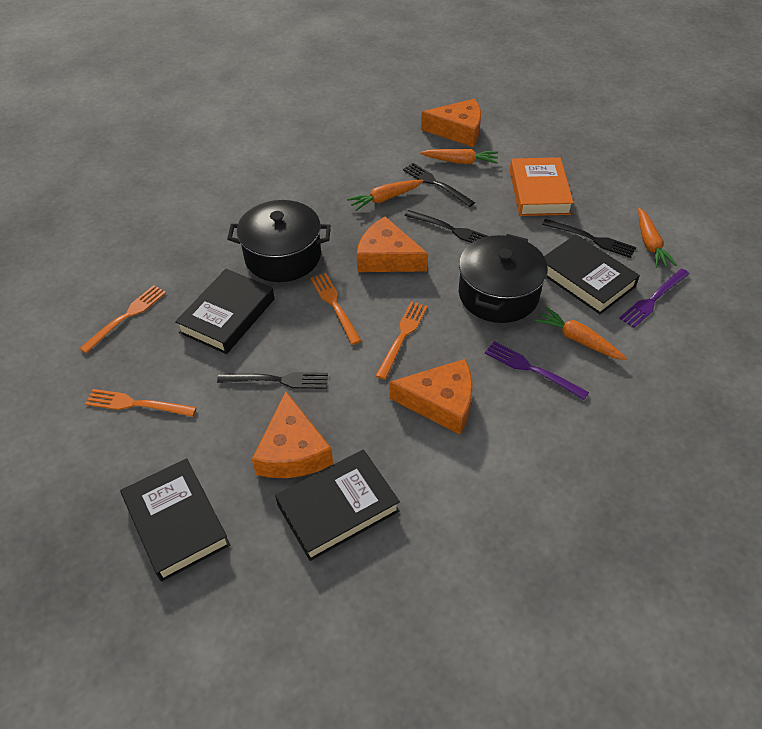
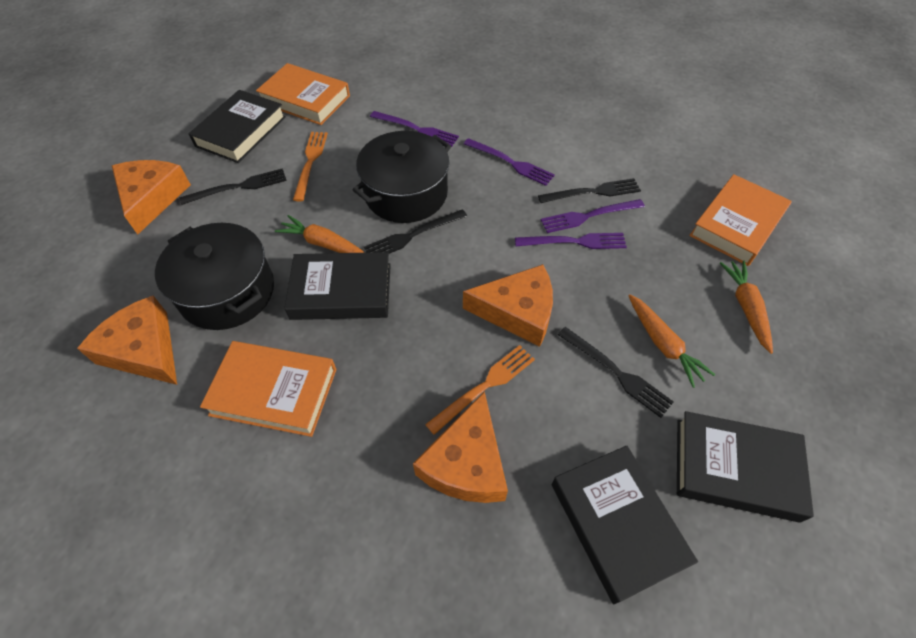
orange book: [510,157,574,216] = 1 -> [200,341,336,437] [256,63,350,125] [689,174,792,266] = 3
orange carrot: [347,180,424,211] [420,149,498,164] [535,307,627,360] [638,208,677,268] = 4 -> [275,215,365,253] [628,295,715,388] [720,261,773,354] = 3
orange fork: [79,285,166,354] [85,389,197,417] [310,273,361,345] [375,301,428,380] = 4 -> [293,132,328,202] [425,345,535,435] = 2
purple fork: [485,341,589,400] [619,269,689,328] = 2 -> [370,111,459,147] [464,138,555,186] [515,233,627,249] [541,199,645,233] = 4

